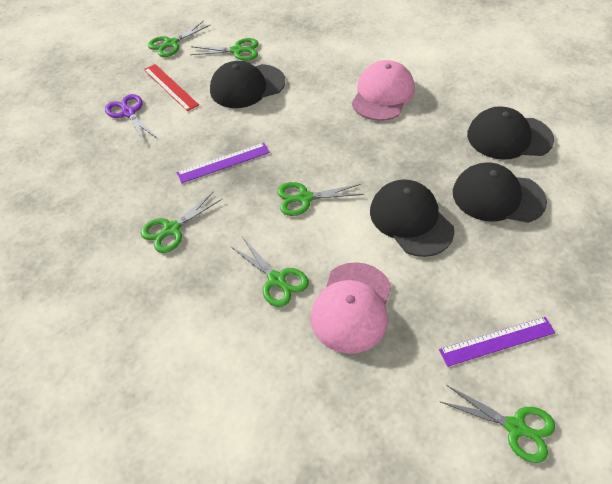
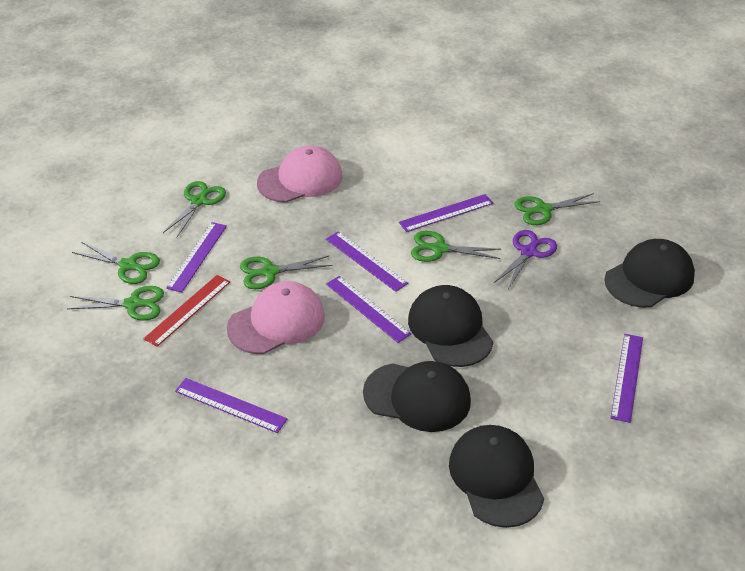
purple ruler: [177,143,270,183] [439,317,555,367] = 2 -> [166,222,227,293] [175,378,287,433] [326,231,408,292] [326,276,412,343] [399,194,493,232] [611,334,643,423] = 6

